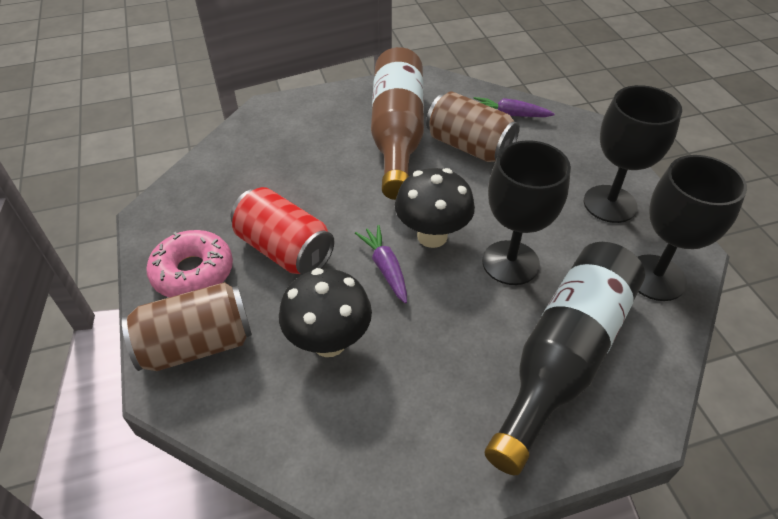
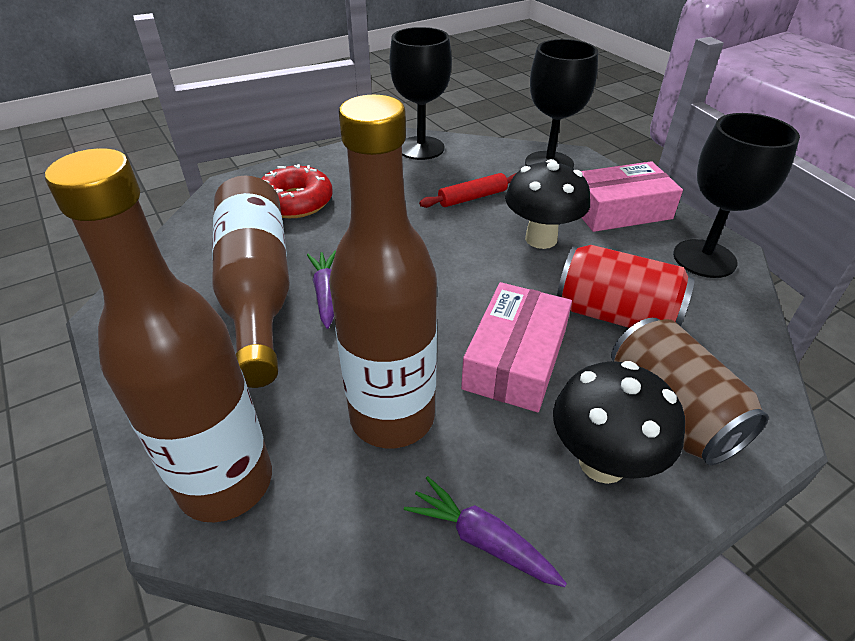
black bottle: [485,242,645,475] = 1 -> none = 0
brown bottle: [371,47,424,200] = 1 -> [45,148,272,522] [212,175,290,388] [329,95,437,448] = 3
brown can: [122,282,252,371] [426,91,520,162] = 2 -> [611,318,769,465] = 1
pink box: none = 0 -> [461,282,572,412] [581,161,683,232] = 2
pink donut: [146,230,233,297] = 1 -> none = 0
red donut: none = 0 -> [261,164,333,218] = 1
red rolling pin: none = 0 -> [419,173,516,208] = 1

